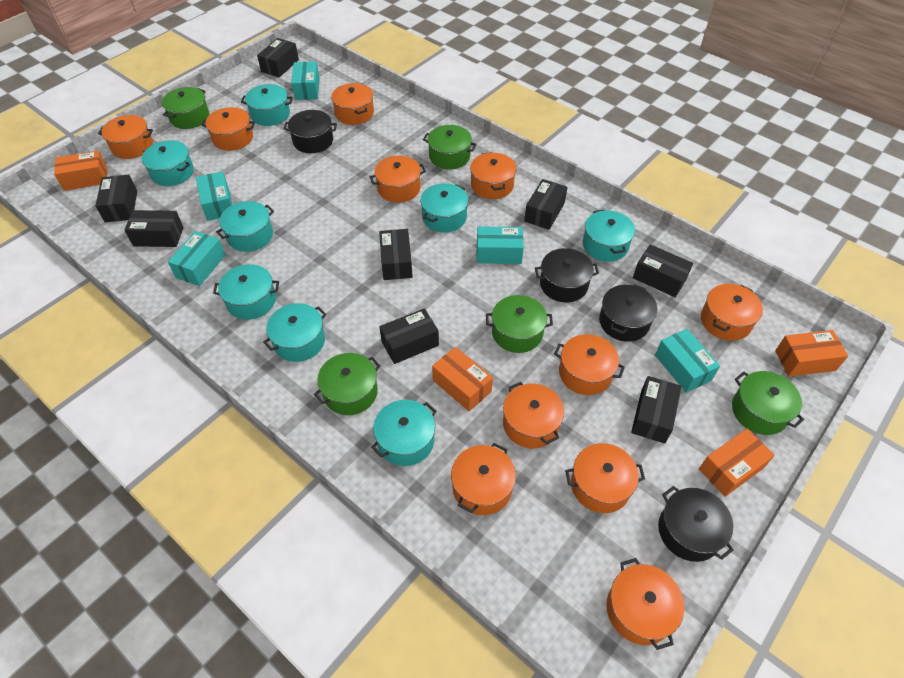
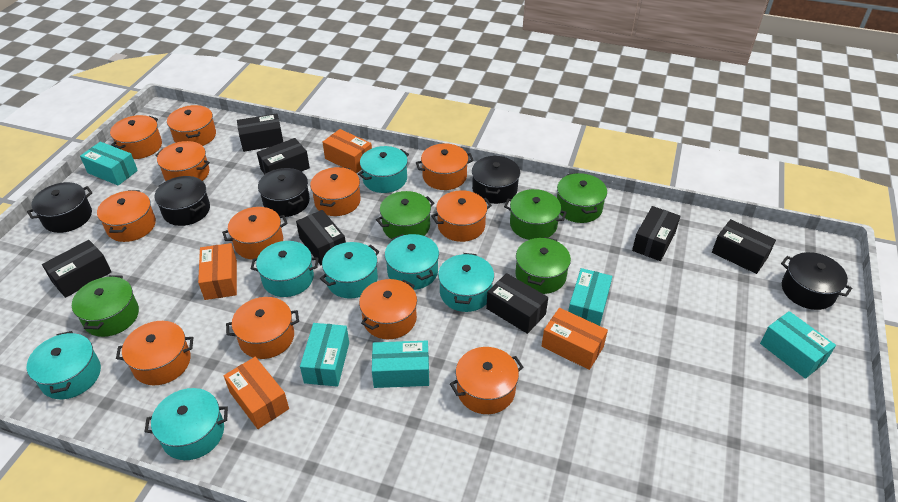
black box: [95,175,137,222] [124,210,184,247] [257,38,299,77] [379,229,413,280] [379,308,439,364] [524,179,568,230] [631,376,682,444] [633,244,693,297] = 8 -> [42,240,111,298] [237,114,283,152] [257,138,310,174] [296,210,346,265] [486,273,548,334] [632,206,681,261] [712,219,776,274] = 7
black pot: [283,110,337,153] [535,248,599,302] [599,284,657,342] [658,486,734,562] = 4 -> [27,182,92,233] [155,176,210,226] [258,168,310,217] [472,156,520,204] [781,252,852,310] = 5
orange pot: [98,115,153,159] [202,107,255,151] [331,83,374,125] [369,156,426,203] [451,443,516,515] [470,152,517,199] [503,382,564,449] [554,334,625,395] [565,443,645,513] [606,558,684,650] [701,284,763,341] = 11 -> [97,190,156,242] [110,115,162,159] [116,321,193,385] [155,141,210,181] [167,105,216,146] [222,207,288,259] [226,297,299,359] [310,167,361,216] [359,279,417,339] [416,143,474,190] [431,190,492,242] [450,347,523,414] = 12
turquoise pot: [142,140,194,186] [213,264,279,320] [216,201,274,252] [241,84,293,126] [263,303,327,362] [371,400,437,466] [420,183,469,233] [583,209,635,262] = 8 -> [27,331,101,399] [145,388,228,460] [251,241,319,297] [320,242,380,299] [358,146,409,193] [385,234,439,290] [438,253,494,312] = 7

